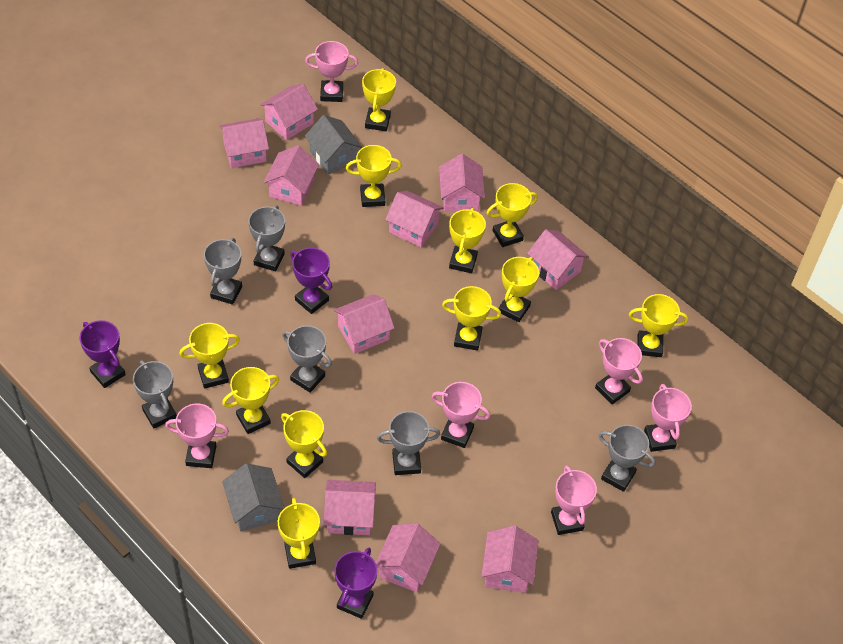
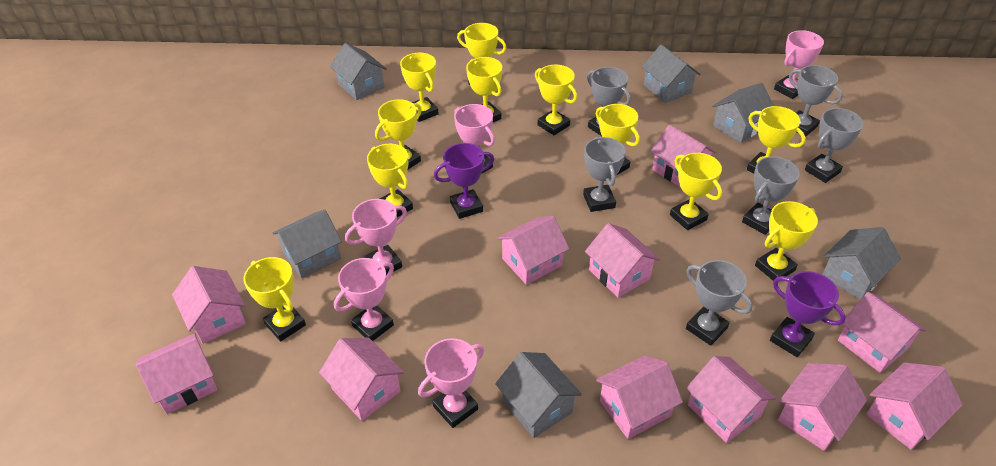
grey house: [222,463,284,531] [305,115,362,175] = 2 -> [273,210,342,278] [330,43,387,100] [495,352,582,438] [642,44,700,103] [712,83,774,143] [822,227,901,300] = 6
pink house: [219,118,269,168] [260,84,318,140] [264,145,319,206] [324,480,376,535] [334,294,395,354] [376,523,441,593] [385,191,444,248] [439,154,485,211] [481,525,539,593] [527,229,589,290] = 10 -> [136,333,217,414] [172,266,246,344] [319,337,404,421] [497,216,569,285] [585,223,660,298] [596,356,683,439] [650,124,717,188] [686,356,776,443] [778,363,867,451] [838,292,926,373] [866,362,963,450] = 11
pink trophy: [165,404,229,468] [305,41,358,102] [431,382,491,448] [551,465,597,535] [595,338,643,404] [644,384,692,452] = 6 -> [334,258,394,341] [345,199,407,275] [418,338,484,428] [454,104,495,174] [774,30,824,99] = 5
purple trophy: [79,320,126,388] [290,248,332,314] [334,548,377,619] = 3 -> [434,143,494,219] [770,271,846,357] = 2

